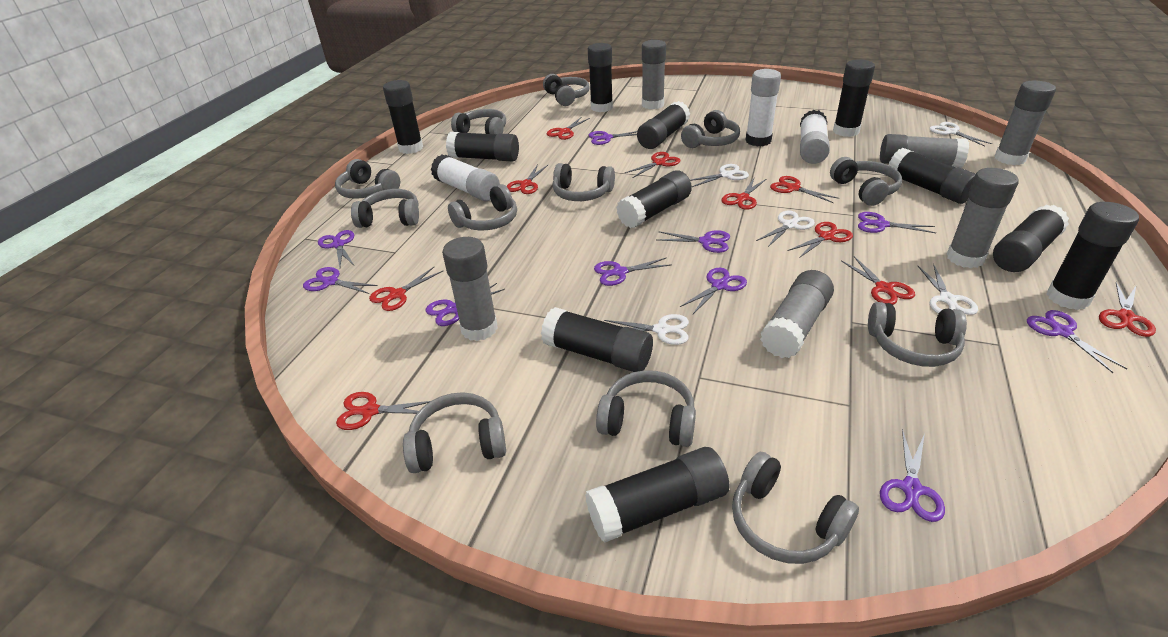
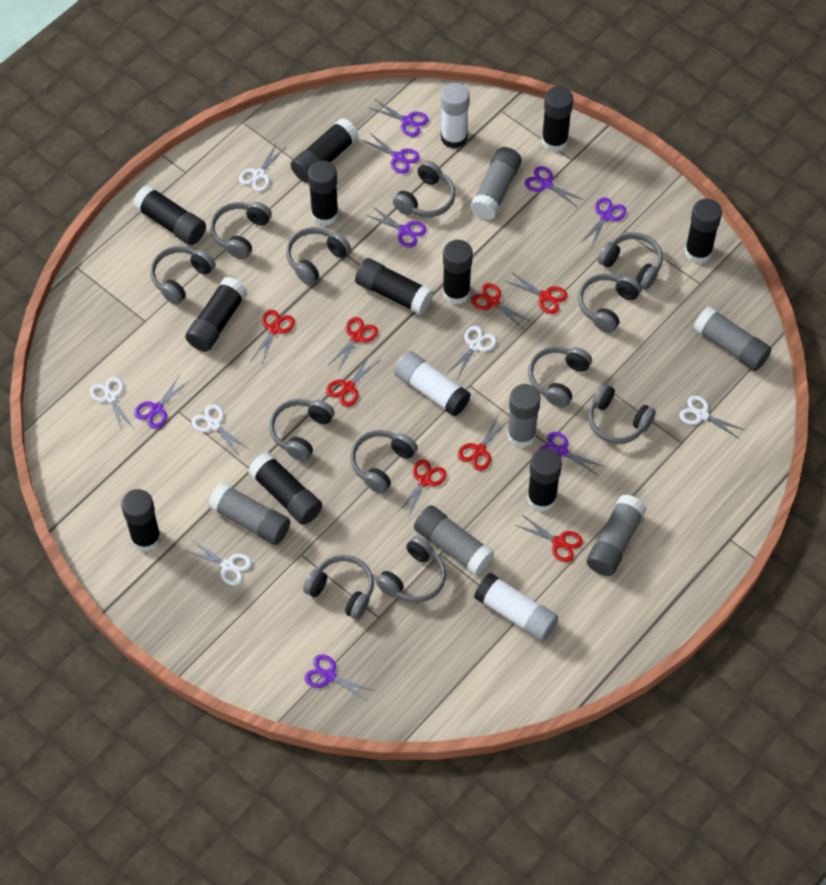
purple scissors: [303,267,378,294] [318,230,354,268] [426,283,505,326] [588,131,637,145] [594,257,671,286] [657,230,730,253] [680,268,747,314] [858,212,936,233] [880,429,945,522] [1027,310,1127,373] = 10 -> [134,375,190,429] [304,654,375,702] [362,132,420,174] [366,206,427,248] [369,100,429,137] [524,166,584,208] [539,432,605,476] [581,197,626,248] = 8
red scissors: [336,392,430,430] [369,267,443,311] [506,164,548,194] [547,117,590,140] [625,152,680,178] [721,178,766,210] [770,176,839,203] [788,222,853,258] [841,256,915,305] [1099,282,1156,337] = 10 -> [251,310,295,365] [326,354,380,407] [327,317,378,371] [397,459,446,519] [457,414,509,471] [471,283,532,329] [505,272,568,314] [516,515,583,562] = 8
white scissors: [604,314,689,345] [690,164,749,187] [756,210,815,247] [918,264,978,315] [929,122,992,146] = 5 -> [90,377,135,431] [184,540,252,585] [192,404,249,457] [239,142,286,192] [446,326,497,379] [679,396,745,439] = 6

